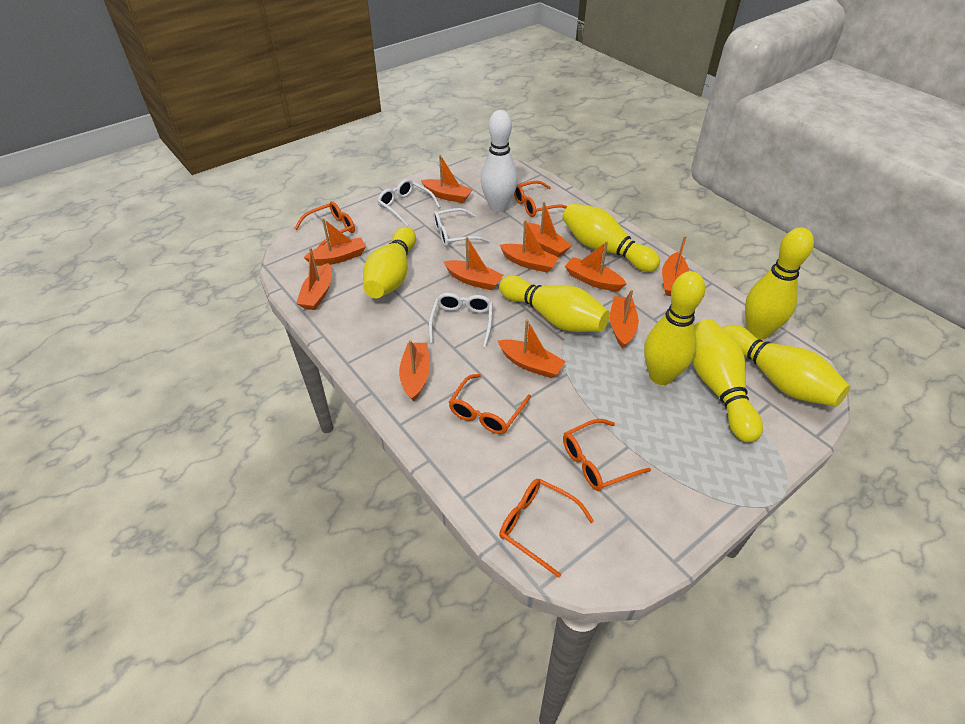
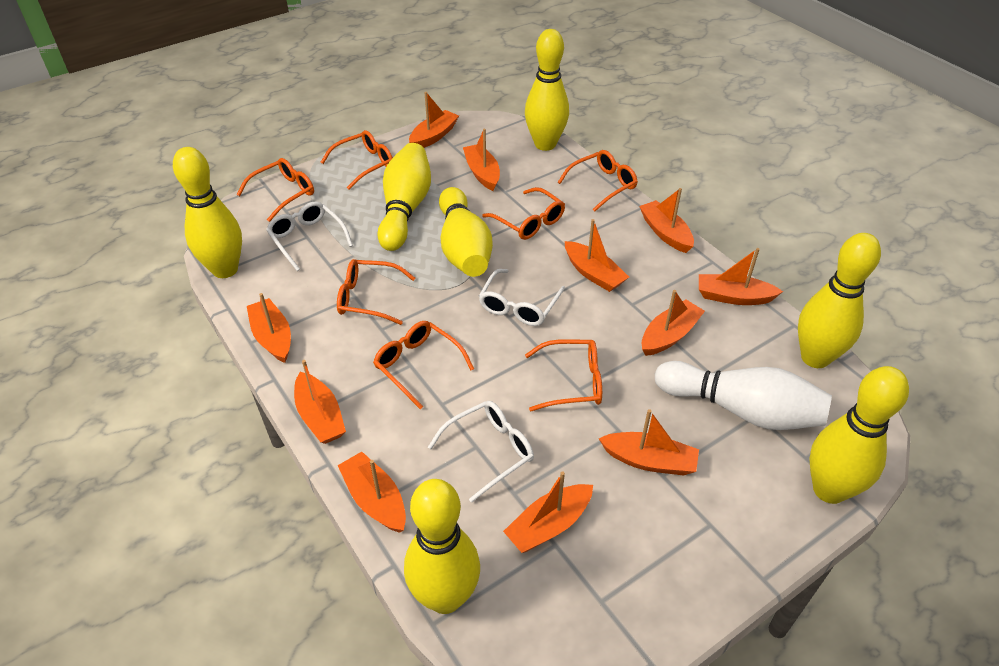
orange glasses: [294,201,355,248] [449,374,531,434] [499,479,594,578] [514,180,568,217] [563,419,651,491] = 5 -> [237,158,314,222] [321,130,393,190] [337,259,415,325] [373,321,474,409] [482,187,565,240] [525,339,602,411] [558,150,638,212] = 7

